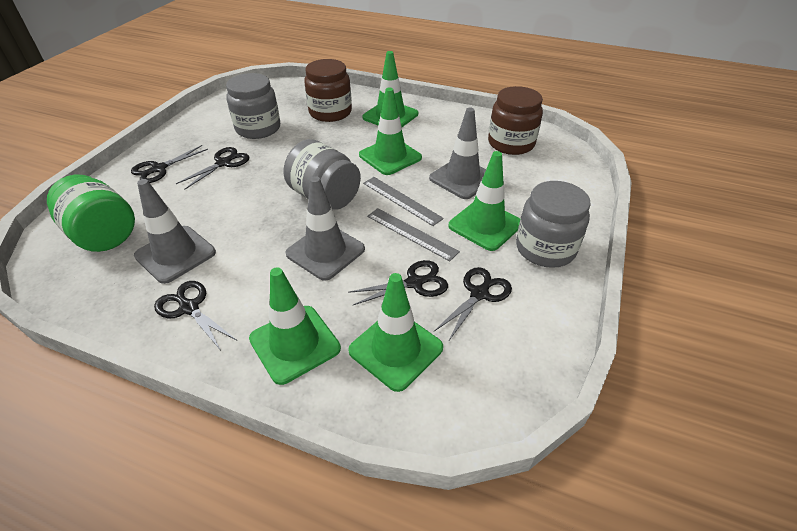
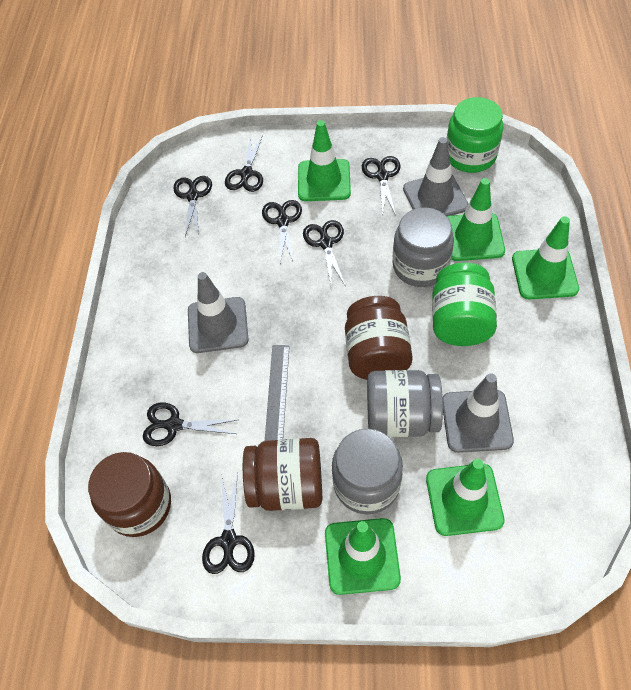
black scissors: [131,145,208,183] [154,281,236,349] [176,147,249,190] [348,260,448,305] [434,267,512,342] = 5 -> [143,402,237,446] [173,176,212,237] [202,472,255,574] [225,135,263,192] [262,200,302,263] [303,220,346,287] [362,156,401,217] = 7
brown jar: [304,59,352,122] [488,86,543,155] = 2 -> [88,452,171,537] [243,438,322,511] [345,296,413,380] = 3
green jar: [47,175,135,252] = 1 -> [432,263,497,346] [447,97,503,173] = 2
grey ruler: [363,177,444,226] [367,208,460,261] = 2 -> [265,345,290,441] = 1

